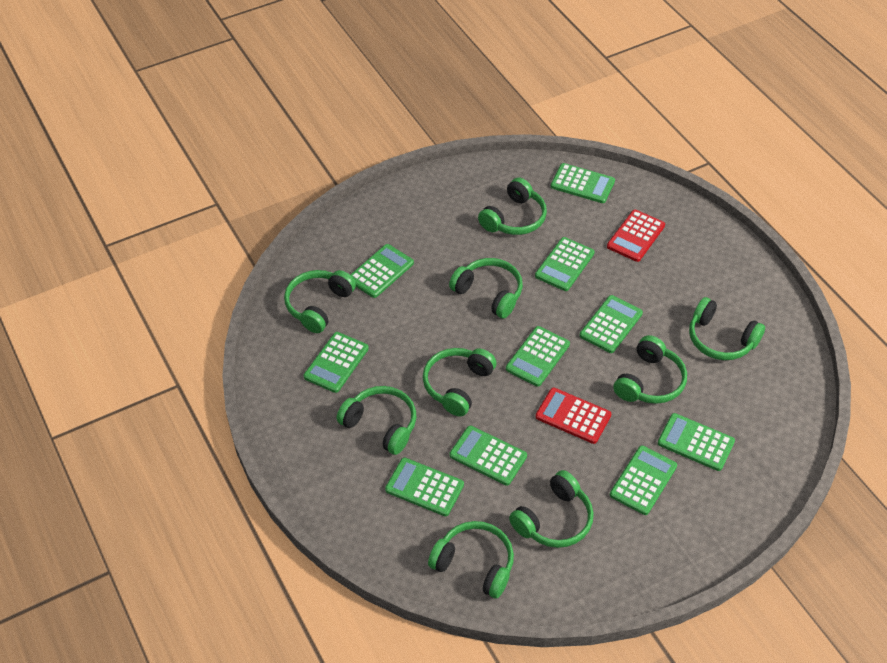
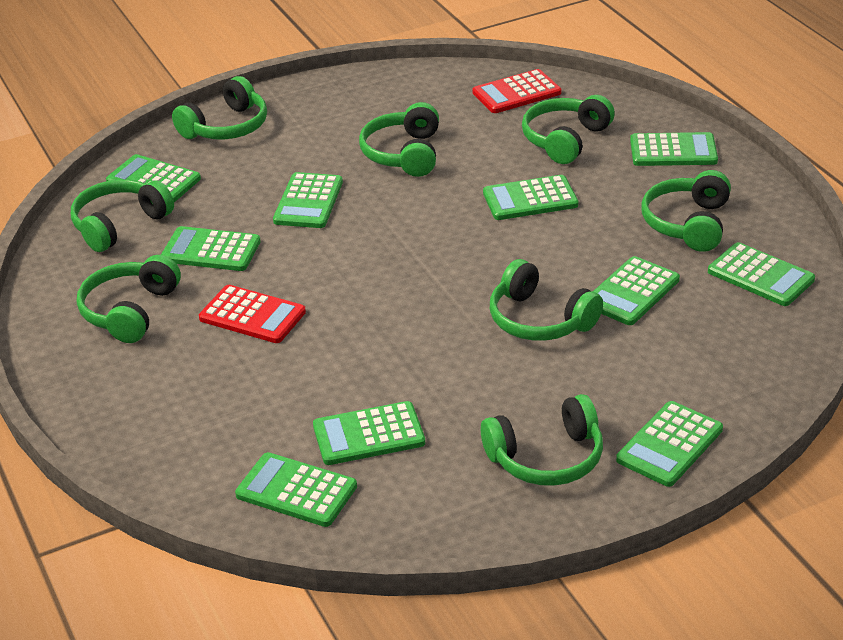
green headphones: [284,270,356,333] [337,386,416,455] [423,348,497,416] [428,521,514,599] [449,258,523,319] [478,177,547,235] [509,470,594,548] [613,335,687,404] [689,297,765,360] = 9 -> [71,179,174,252] [77,255,181,343] [172,76,267,140] [359,102,439,177] [481,394,603,486] [490,259,603,341] [522,95,615,164] [641,170,731,252] = 8

